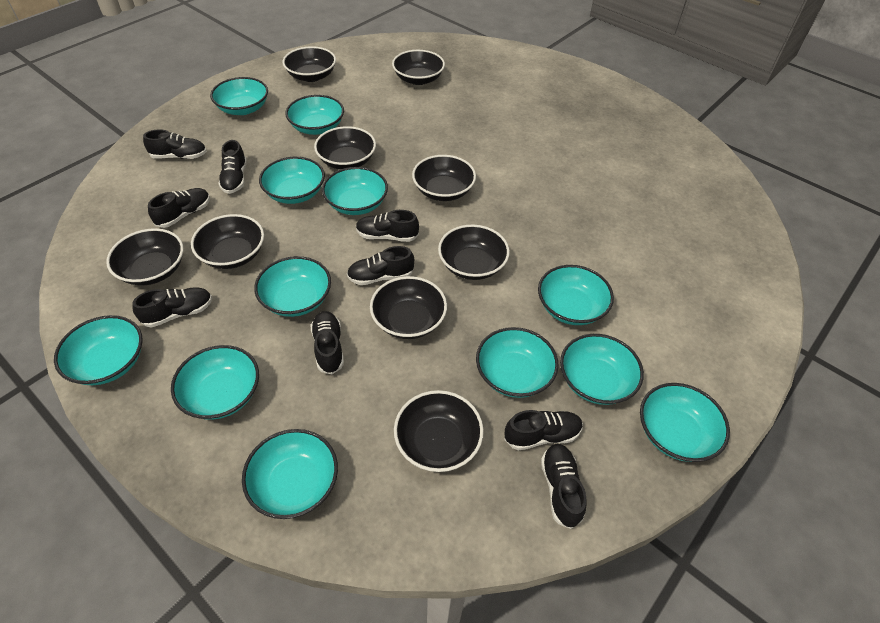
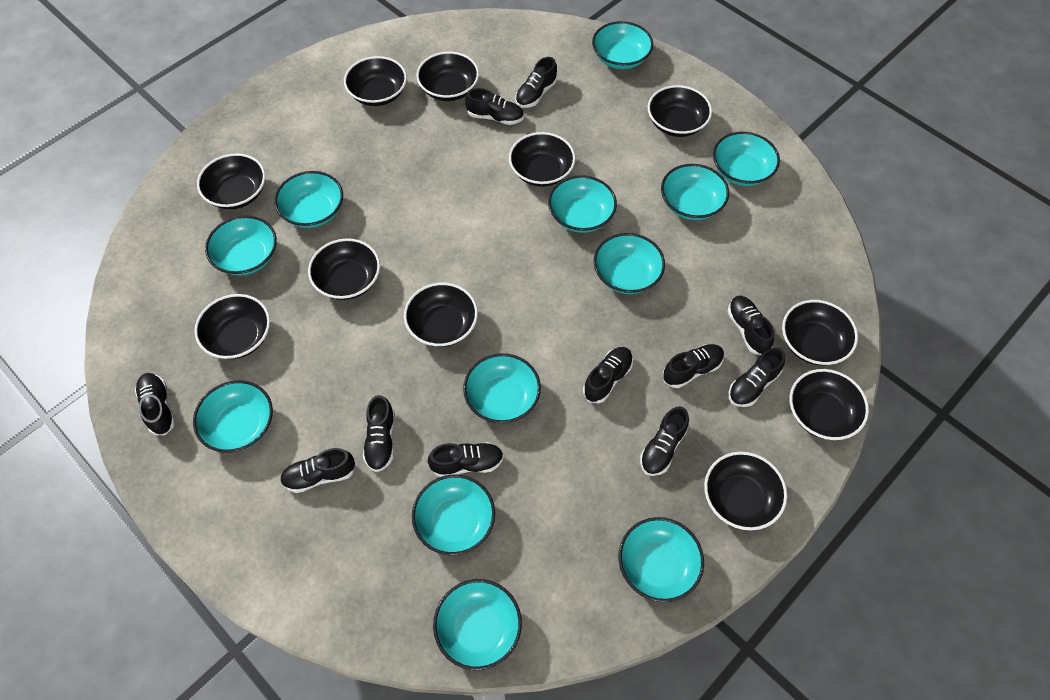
black bowl: [106,228,183,286] [191,214,264,269] [283,46,336,82] [314,126,376,170] [370,276,447,339] [392,50,445,85] [394,390,484,472] [412,155,476,201] [438,225,510,280] = 9 -> [194,294,270,359] [197,153,265,209] [308,238,380,300] [344,56,407,106] [404,283,478,347] [416,52,479,101] [509,132,575,187] [648,85,712,137] [704,452,787,531] [782,300,858,365] [790,369,869,440] = 11
black shoe: [133,287,212,327] [143,129,207,159] [148,188,210,228] [218,140,247,194] [311,311,344,374] [347,246,414,285] [356,210,419,242] [504,410,583,451] [541,444,587,529] = 9 -> [135,373,175,435] [280,448,356,493] [363,395,395,472] [428,442,504,477] [465,88,524,125] [515,57,557,108] [583,347,633,403] [640,406,689,476] [663,344,725,388] [728,296,774,355] [728,348,785,407] = 11

